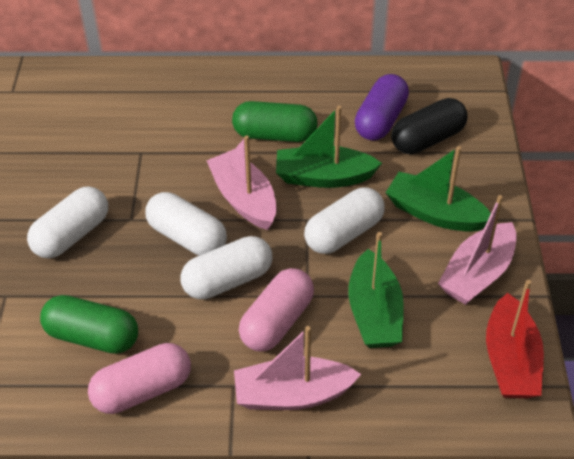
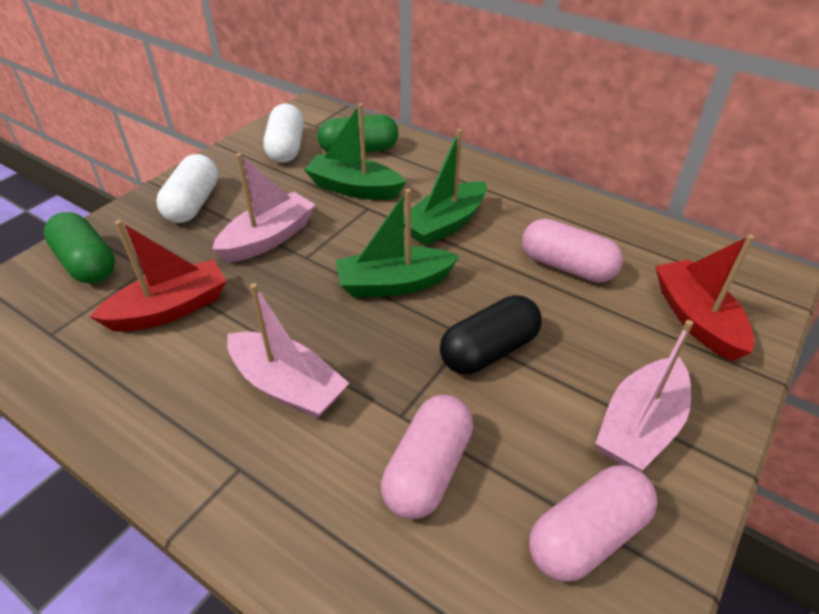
pink capsule: [88,343,191,414] [239,268,314,351] = 2 -> [381,395,473,520] [522,219,623,283] [529,465,657,582] = 3
purple capsule: [355,74,409,141] = 1 -> none = 0
red boat: [486,280,544,398] = 1 -> [90,220,226,332] [655,234,755,361] = 2
white capsule: [27,186,108,258] [145,192,227,256] [180,236,272,300] [304,187,385,254] = 4 -> [156,154,218,223] [263,104,304,163] = 2

